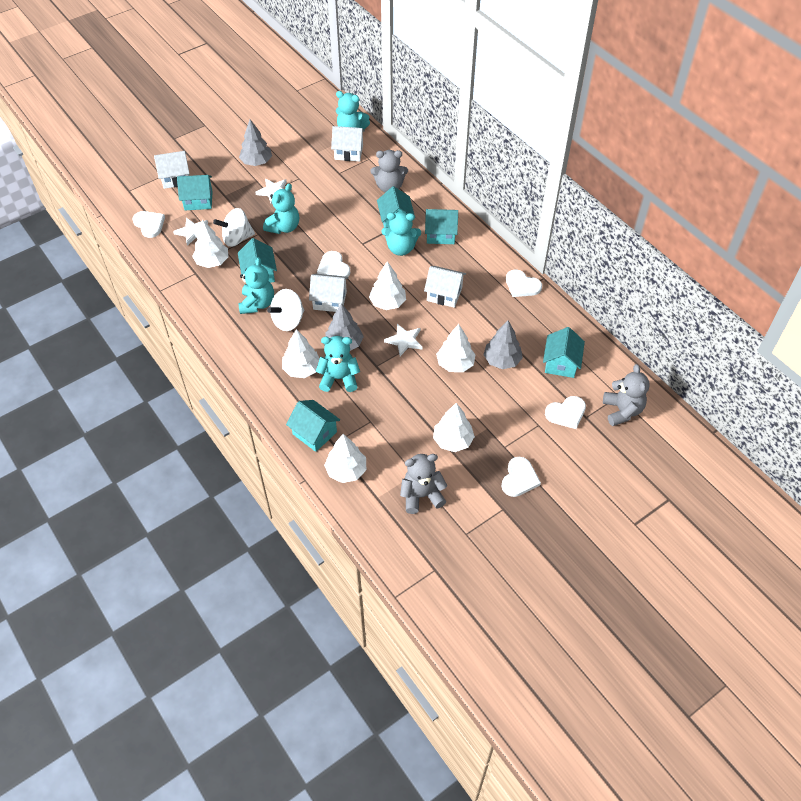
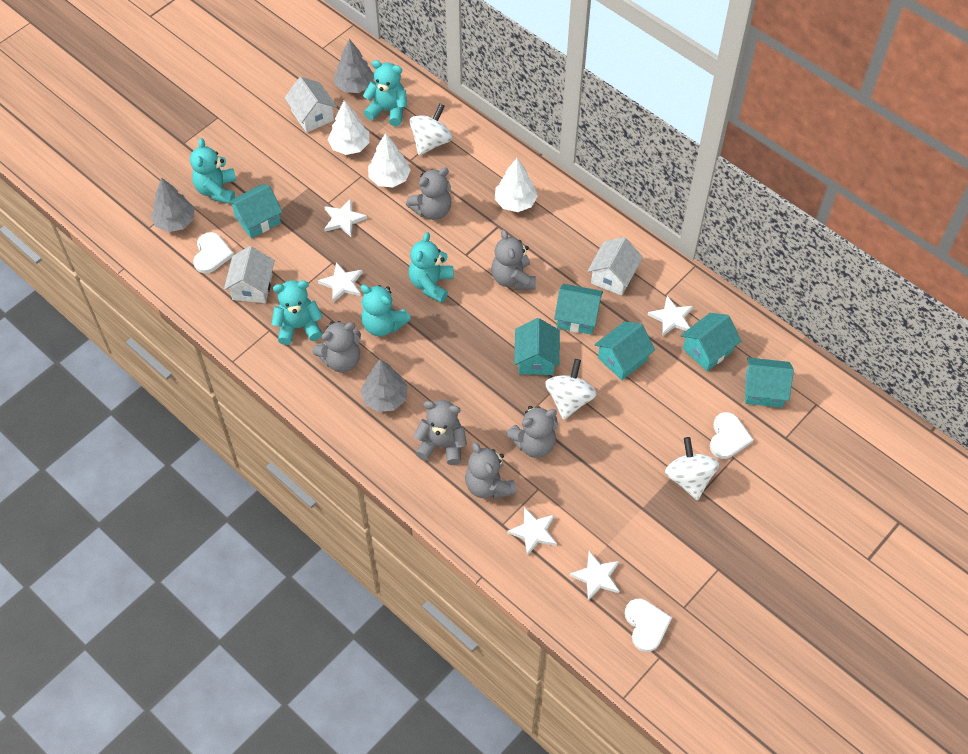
grey teddy bear: [371,150,408,193] [400,454,448,514] [603,364,650,426] = 3 -> [312,321,361,373] [406,167,452,220] [414,400,467,465] [465,442,516,499] [491,230,536,290] [506,406,558,458] = 6
white heart: [132,211,165,238] [317,251,350,277] [502,457,541,497] [506,270,542,297] [545,396,586,429] = 5 -> [193,232,234,273] [625,599,672,652] [710,412,753,459] = 3
white house: [154,151,190,189] [309,274,349,312] [331,126,365,161] [424,266,466,308] = 4 -> [224,246,275,303] [285,77,337,133] [588,237,643,296] = 3
white spinning top: [213,208,255,247] [267,289,305,331] = 2 -> [409,104,452,155] [545,359,597,420] [665,437,719,500] = 3
white star: [173,218,208,246] [255,178,287,204] [384,324,423,356] = 3 -> [318,262,363,303] [324,199,367,237] [507,507,557,556] [569,551,619,601] [648,296,693,337] = 5
white tree: [192,219,228,268] [282,329,320,378] [324,434,366,483] [369,261,406,310] [433,403,475,452] [436,324,476,372] = 6 -> [327,100,369,155] [368,133,411,187] [495,158,538,212] = 3

